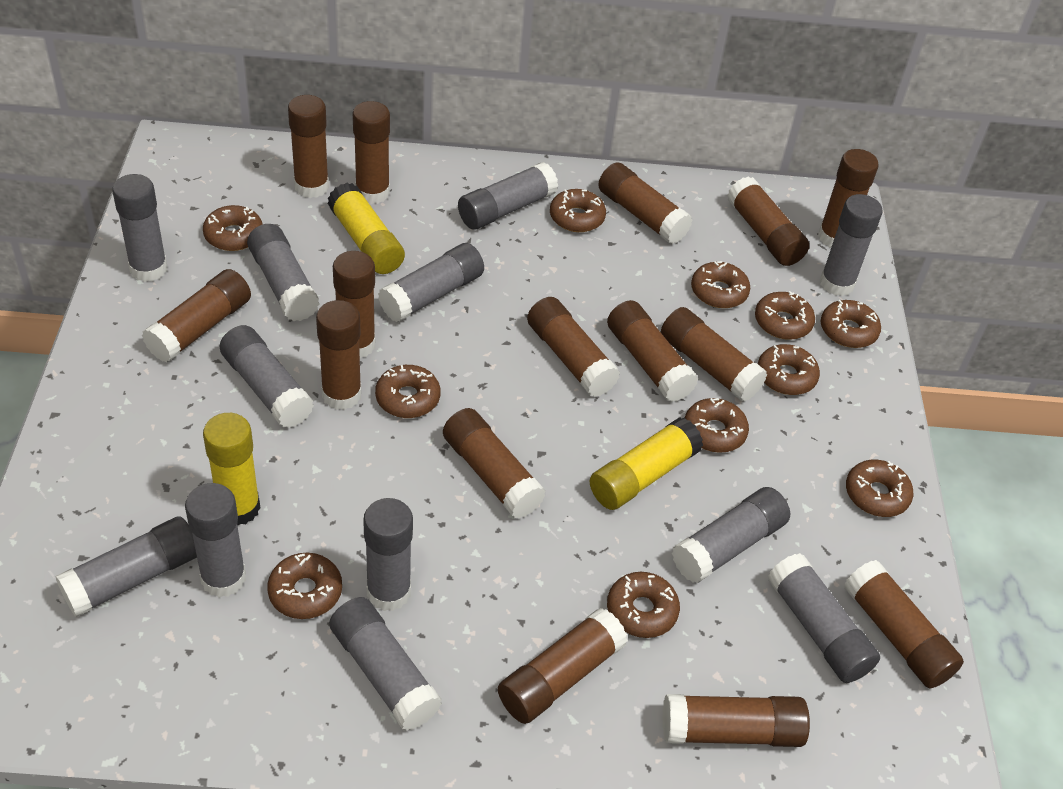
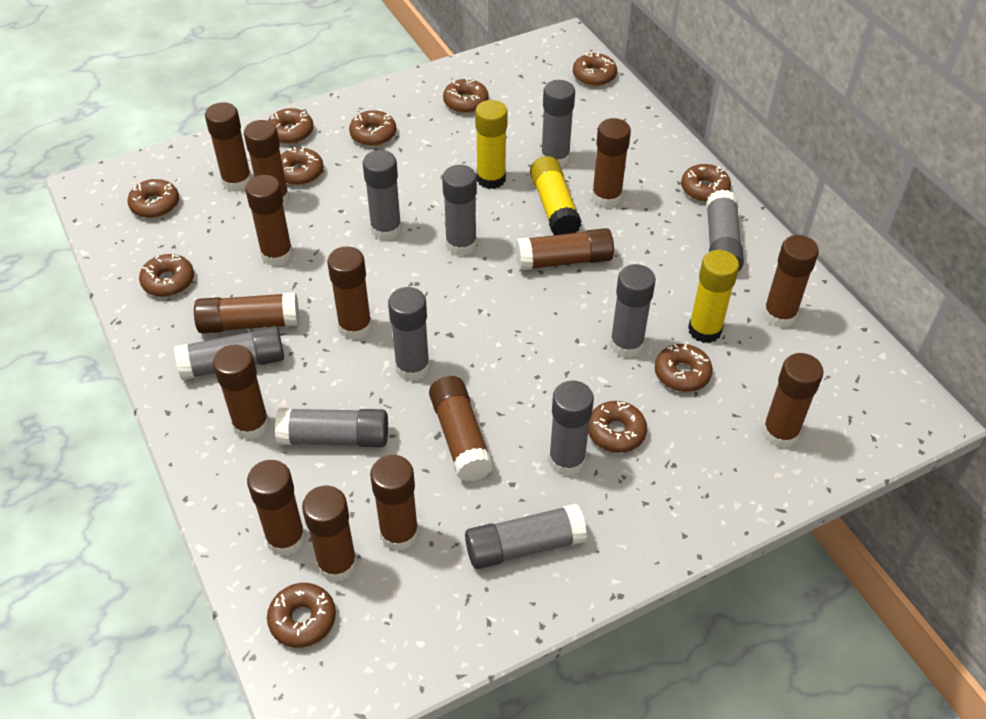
brown glue stick: [142,269,251,362] [288,95,329,198] [316,300,362,410] [333,251,375,358] [353,101,390,204] [443,408,546,518] [498,608,628,724] [527,297,620,397] [598,162,693,244] [607,300,698,402] [661,307,767,402] [662,694,810,747] [727,176,809,266] [818,149,879,248] [844,560,964,689] = 15 -> [194,292,299,333] [205,102,252,192] [213,344,269,440] [244,120,289,206] [245,175,293,266] [247,460,306,556] [302,485,357,582] [327,246,372,340] [370,455,419,551] [429,376,493,482] [516,228,614,271] [592,118,631,208] [762,353,824,448] [763,235,819,328] = 14
grey glue stick: [55,516,197,617] [112,174,167,282] [185,483,246,597] [220,325,314,428] [247,224,320,321] [329,597,442,731] [363,498,413,611] [378,243,484,322] [458,162,558,230] [672,487,790,583] [768,553,880,683] [820,194,883,296] = 12 -> [174,326,284,380] [275,408,388,447] [363,150,402,241] [388,287,430,381] [442,165,477,256] [465,503,587,569] [541,80,575,167] [548,380,594,476] [610,264,656,358] [706,189,744,272] = 10

